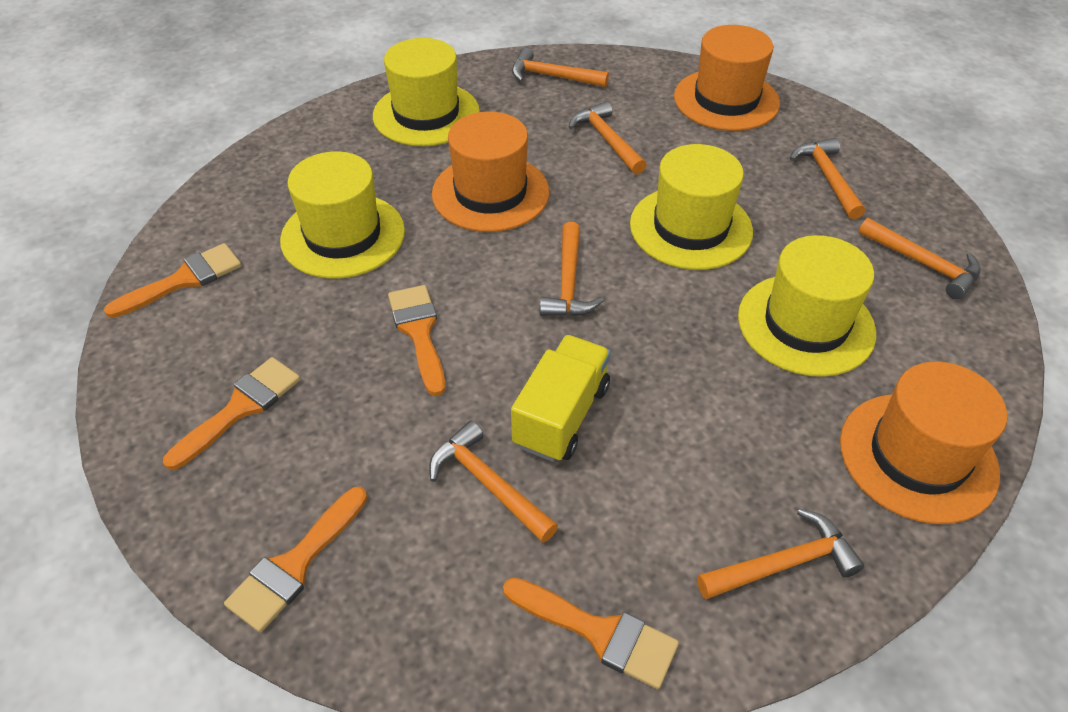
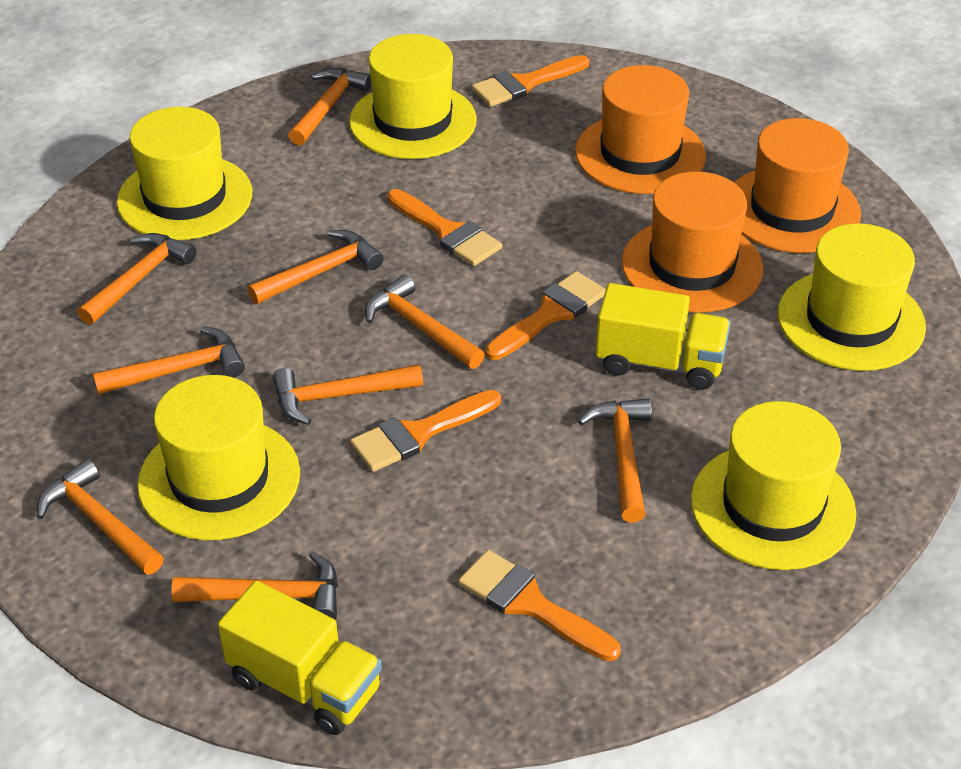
orange hammer: [429,421,558,543] [512,48,609,87] [540,222,604,316] [569,101,647,175] [697,509,864,599] [790,138,865,219] [858,218,980,299] = 7 -> [37,459,164,575] [77,233,196,325] [93,326,245,395] [171,551,338,619] [248,230,384,304] [272,364,423,425] [288,68,371,146] [365,274,485,369] [578,398,652,522] = 9
yellow hat: [280,151,405,279] [373,38,480,146] [630,144,753,270] [738,235,876,377] = 4 -> [117,107,252,240] [137,375,300,540] [349,34,477,159] [691,401,856,570] [778,223,926,371] = 5
yellow truck: [511,335,611,462] = 1 -> [218,580,382,735] [595,283,731,390] = 2

